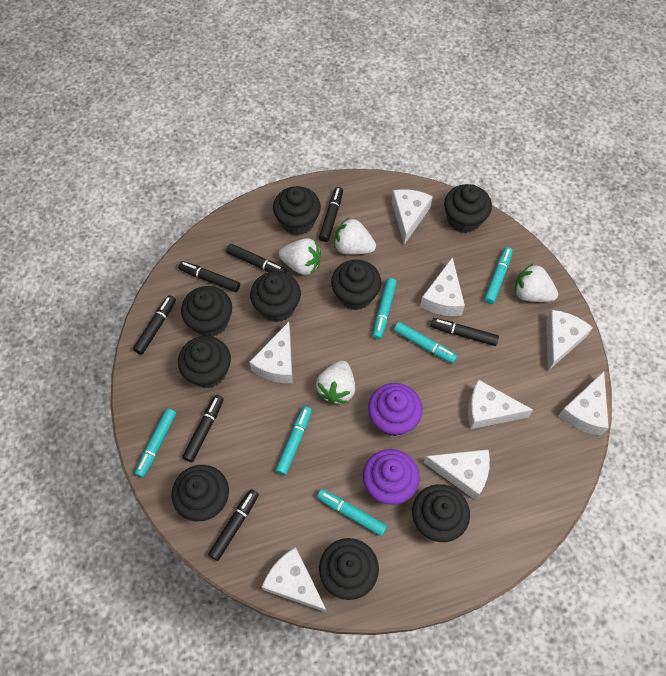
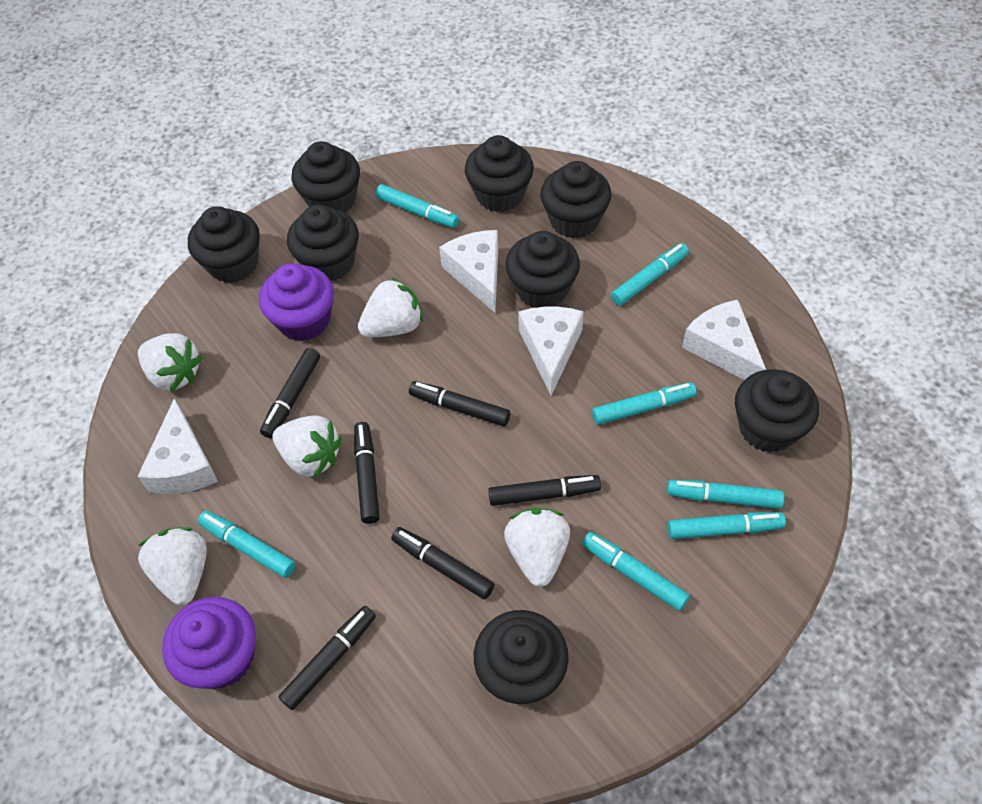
black cupcake: [171,465,229,521] [178,336,231,388] [181,286,232,337] [250,271,301,322] [273,186,321,235] [319,538,379,600] [331,260,382,310] [412,484,470,542] [444,184,492,233] = 9 -> [188,206,260,283] [287,205,359,281] [291,141,360,213] [465,135,534,212] [474,610,569,704] [506,231,580,308] [540,161,612,239] [735,369,819,452] = 8
black marker: [133,295,176,355] [178,261,240,292] [182,395,224,462] [208,489,259,561] [226,244,287,273] [319,187,343,242] [431,318,499,346] = 7 -> [260,348,320,438] [279,606,376,710] [354,422,380,524] [391,527,494,600] [409,381,510,426] [488,475,601,506] = 6
turquoise marker: [135,408,176,478] [275,406,312,475] [317,489,387,536] [373,278,397,339] [394,322,457,363] [484,247,513,304] = 6 -> [198,511,296,578] [375,184,459,228] [582,532,690,611] [592,382,697,425] [611,243,689,306] [667,480,784,509] [668,512,786,539] = 7
white cheese: [249,322,293,383] [262,547,327,613] [392,189,433,245] [420,257,465,316] [424,449,490,500] [468,379,533,429] [546,310,593,371] [558,372,609,435] = 8 -> [138,398,218,494] [439,230,498,313] [518,307,584,396] [682,300,766,380] = 4
white strawberry: [279,238,321,275] [316,361,355,404] [334,218,376,255] [515,264,558,302] = 4 -> [138,333,202,392] [138,527,207,605] [272,415,342,478] [358,277,423,337] [504,508,570,587] = 5

